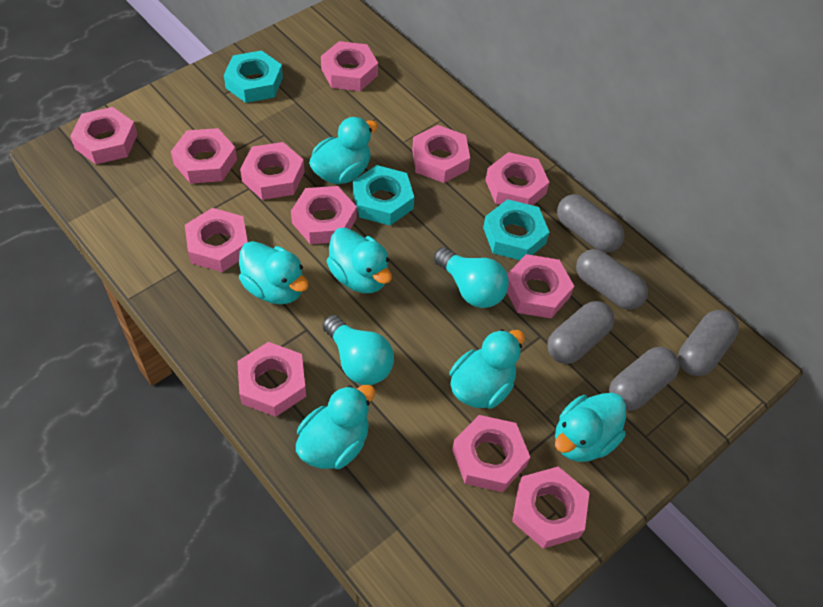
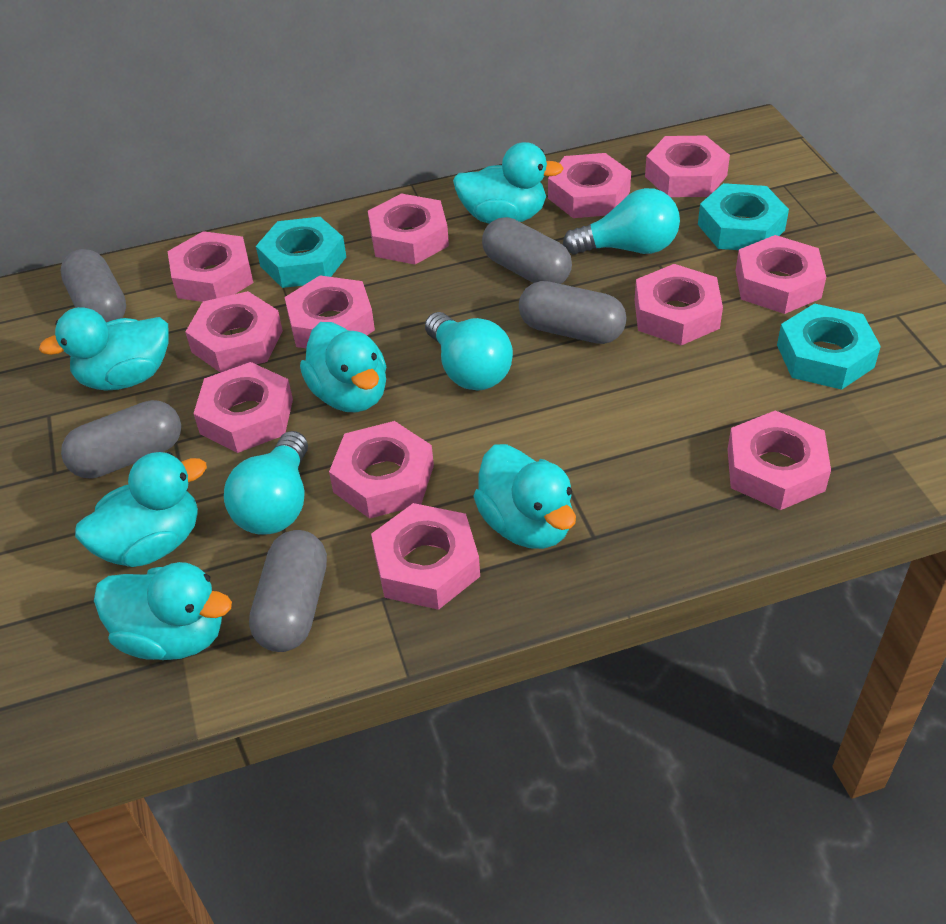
turquoise light bulb: [323,315,394,385] [434,247,509,308] = 2 -> [224,431,308,535] [425,312,513,390] [563,188,680,255] = 3

